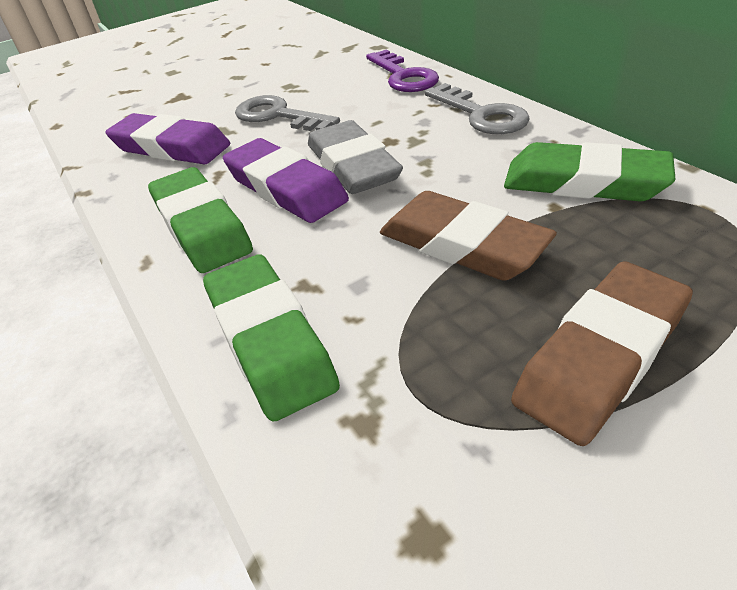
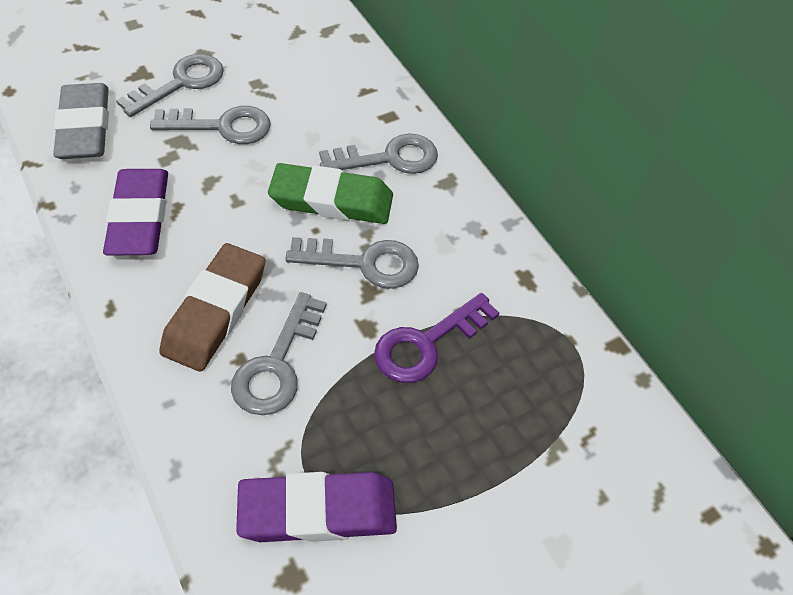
brown eraser: [380,191,557,281] [511,261,693,446] = 2 -> [159,243,265,372] = 1
green eraser: [148,167,253,273] [203,254,340,421] [504,142,676,201] = 3 -> [268,163,393,224] = 1
grey key: [235,95,340,131] [425,83,530,134] = 2 -> [116,54,224,117] [150,106,271,144] [231,292,327,415] [285,237,419,289] [319,134,438,174] = 5

